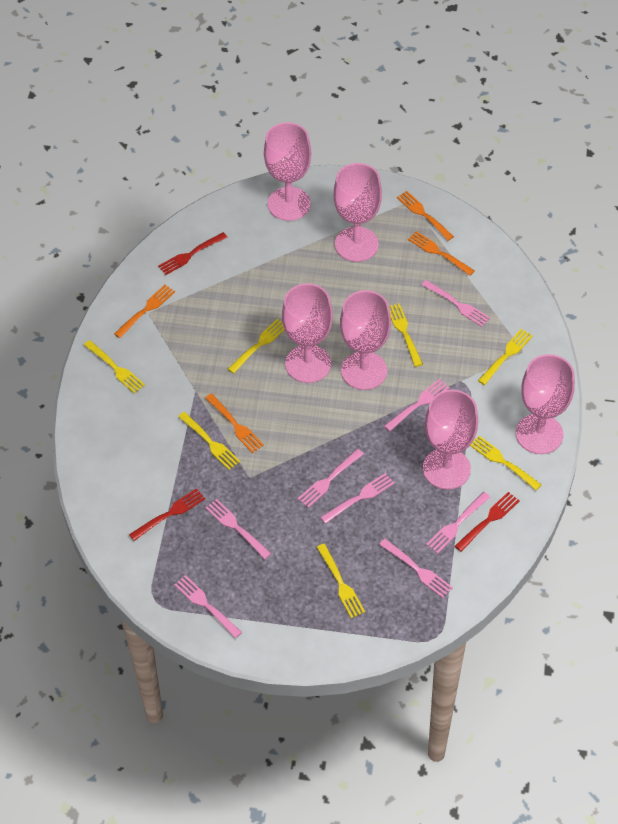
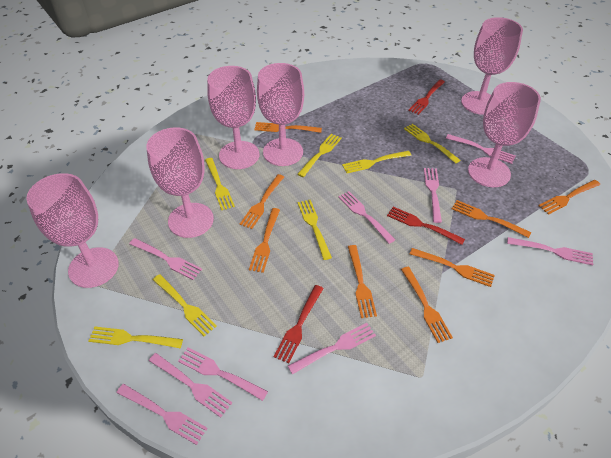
orange fork: [114,285,175,338] [205,393,264,453] [397,191,454,241] [408,231,475,276] = 4 -> [240,174,284,229] [249,208,280,273] [254,122,322,133] [348,245,377,318] [401,267,453,343] [410,248,495,287] [452,200,531,238] [538,180,600,215] = 8
pink fork: [174,575,242,638] [205,499,271,559] [298,449,364,508] [320,473,395,524] [379,539,453,598] [384,379,450,432] [422,280,490,327] [426,492,490,554] = 8 -> [117,384,208,445] [129,238,202,280] [149,353,232,418] [178,347,268,401] [288,323,376,375] [338,191,395,244] [424,168,442,223] [446,134,516,164] [507,237,593,265] = 9

